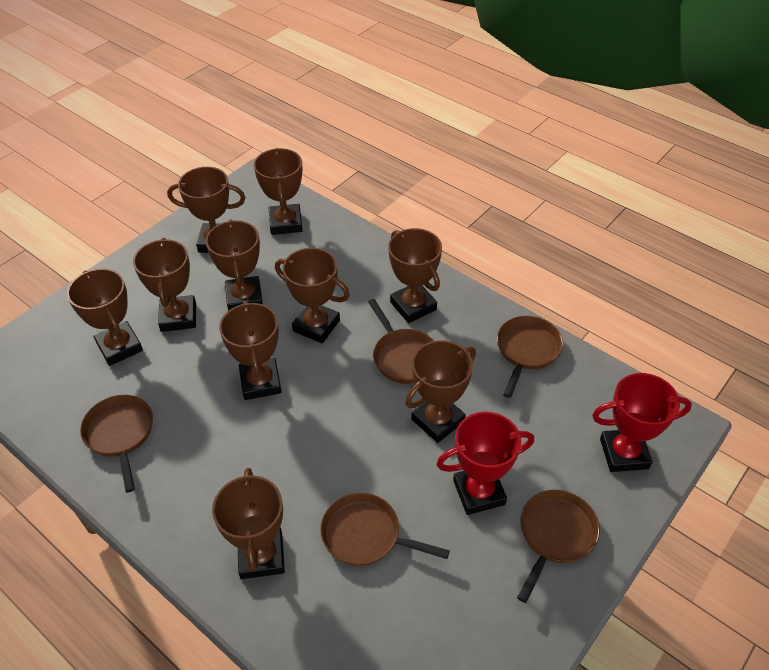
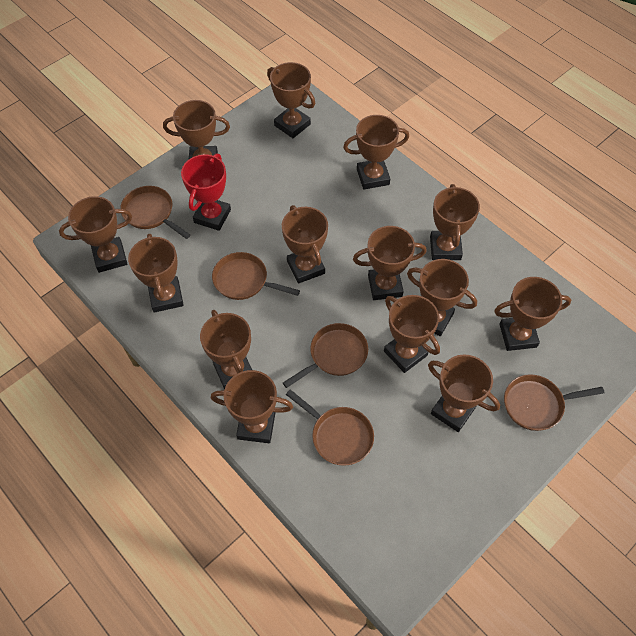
brown trophy: [67,268,143,366] [133,238,196,332] [167,167,246,253] [206,219,263,311] [212,468,285,579] [219,301,282,400] [254,148,302,235] [275,248,350,343] [388,228,442,323] [405,340,476,443] = 10 -> [59,196,132,273] [128,234,184,313] [163,100,230,159] [200,310,252,389] [211,370,293,443] [267,62,315,138] [282,205,328,283] [343,115,409,189] [353,226,427,300] [384,295,440,373] [407,259,477,336] [428,354,500,432] [430,184,480,260] [494,277,571,351] = 14
red trophy: [436,412,534,515] [592,373,692,472] = 2 -> [181,153,231,231] = 1

